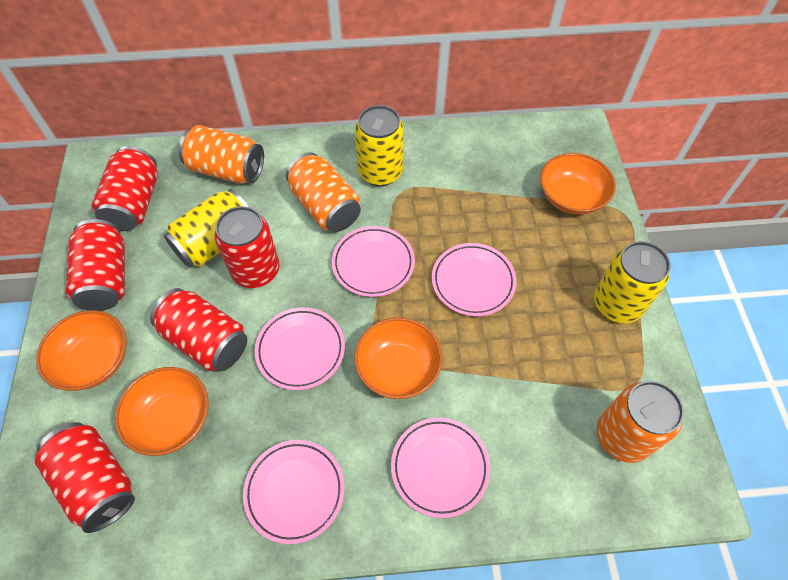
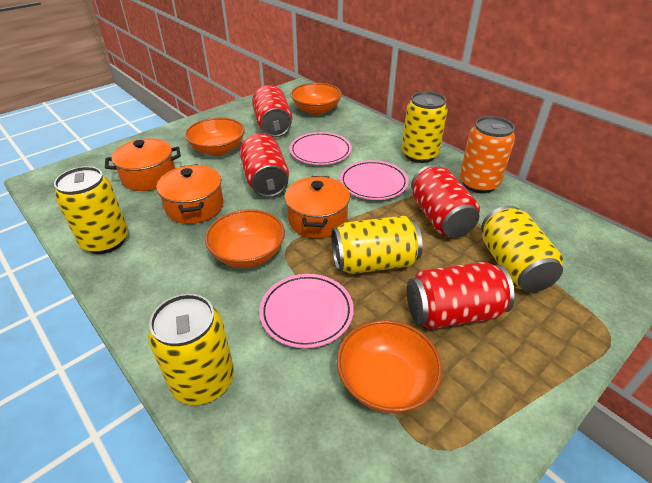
orange can: [178,125,264,184] [286,152,361,232] [597,381,684,463] = 3 -> [460,116,515,193] = 1
orange pot: none = 0 -> [105,138,181,191] [157,164,224,224] [285,176,350,238] = 3
pink plate: [243,440,344,544] [255,307,345,390] [332,226,415,297] [391,418,490,518] [432,243,516,316] = 5 -> [259,274,354,348] [290,132,352,165] [340,160,409,200] = 3
red can: [35,422,135,533] [66,219,125,311] [92,146,158,231] [150,288,247,371] [215,206,280,288] = 5 -> [240,133,289,198] [252,85,292,137] [407,262,515,329] [411,165,480,238] = 4
yellow can: [164,189,248,267] [355,105,404,186] [594,241,671,323] = 3 -> [54,166,128,254] [148,294,234,405] [332,216,423,274] [402,91,448,163] [481,206,563,292] = 5

